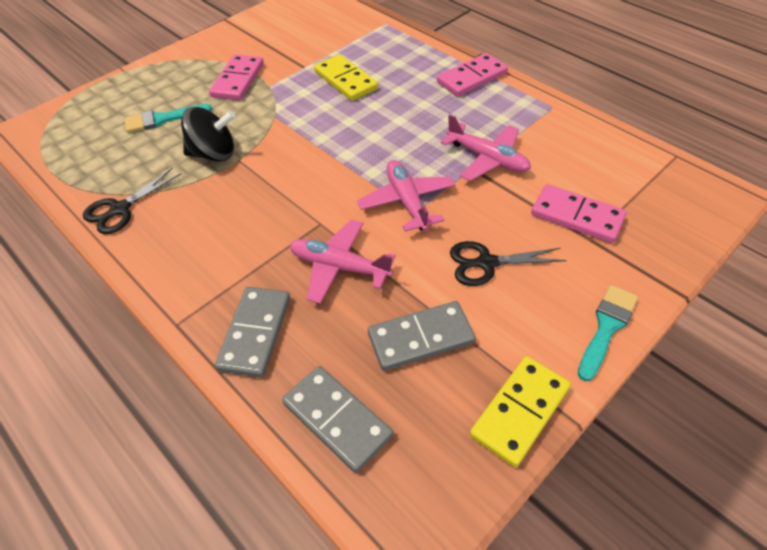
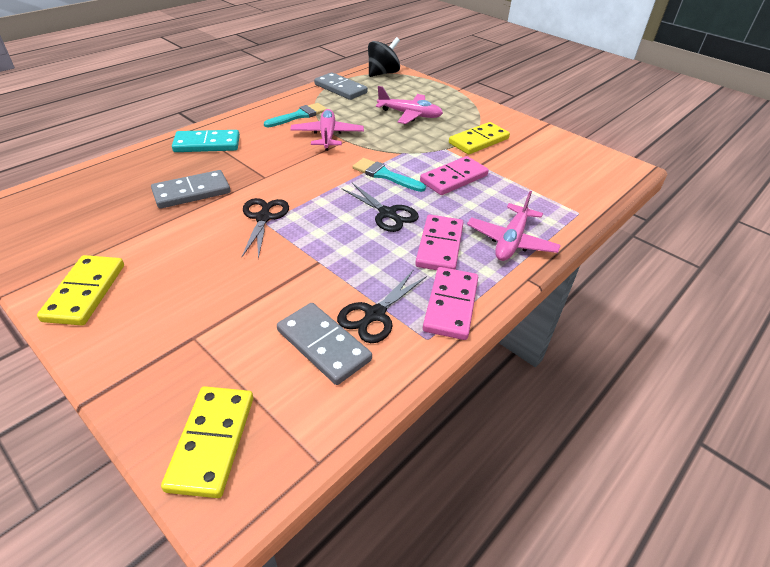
black scissors: [83,168,181,234] [450,241,567,286] = 2 -> [242,198,289,259] [337,271,427,343] [341,183,419,232] = 3
turquoise domino: none = 0 -> [172,130,240,152] = 1
yellow domino: [314,55,378,101] [470,356,571,467] = 2 -> [37,255,124,326] [161,386,253,498] [449,122,510,155] = 3

